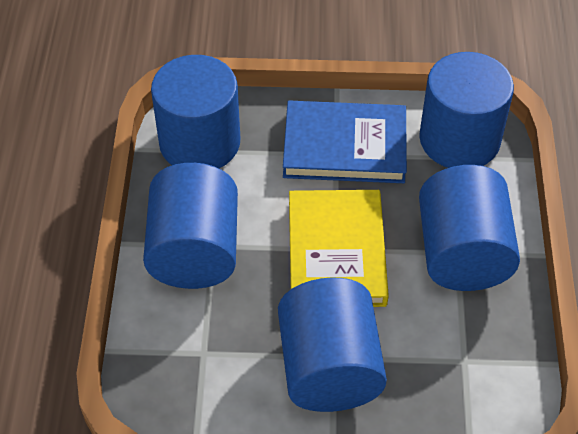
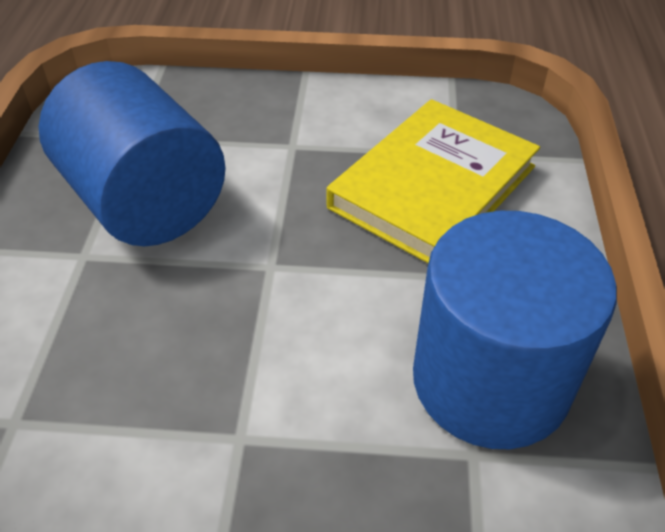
blue book: [283,101,407,183] = 1 -> none = 0
blue cylinder: [143,163,238,289] [151,55,240,169] [278,278,387,412] [419,52,514,168] [419,165,520,291] = 5 -> [39,61,226,246] [413,211,617,449] = 2

